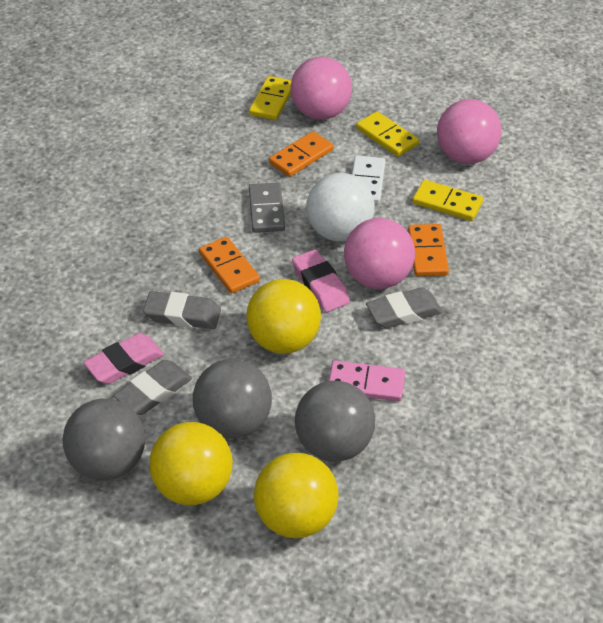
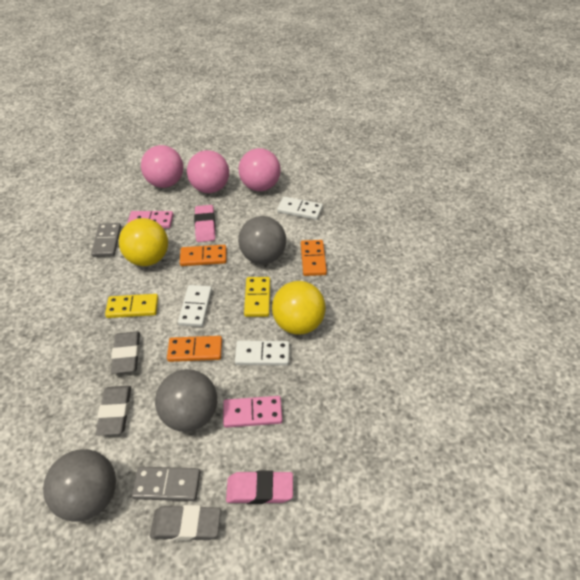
grey domino: [249,183,285,233] = 1 -> [91,223,121,257] [132,467,200,501] = 2
pink domino: [329,360,405,401] = 1 -> [127,211,174,228] [223,396,282,428] = 2
white ball: [306,173,375,242] = 1 -> none = 0
white domino: [352,156,386,204] = 1 -> [178,285,212,327] [235,341,289,365] [277,196,323,220] = 3
yellow ball: [149,422,233,505] [246,279,321,354] [254,453,339,538] = 3 -> [119,218,168,266] [272,281,326,335] = 2
yellow domino: [249,76,292,120] [356,111,419,157] [412,180,483,221] = 3 -> [105,294,158,318] [244,277,270,317] = 2

